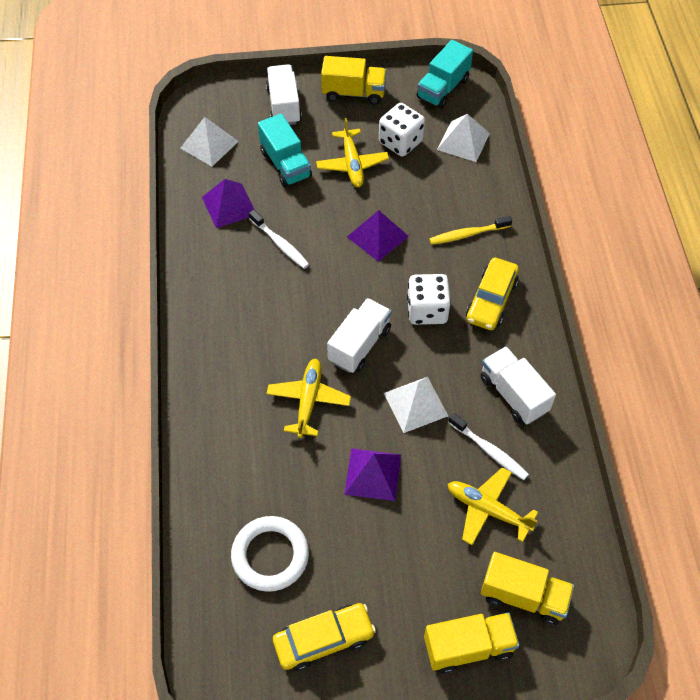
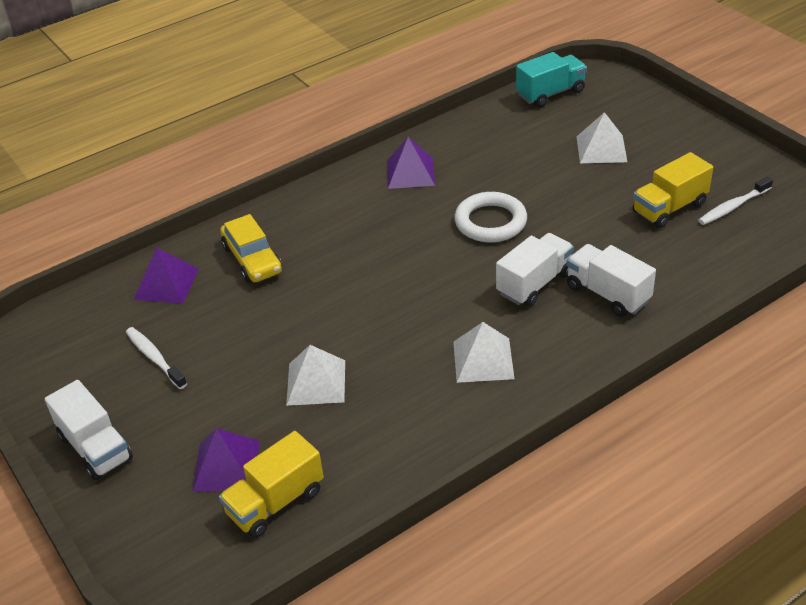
turquoise truck: [258,114,312,187] [417,40,473,109] = 2 -> [516,52,587,107] = 1
white dice: [379,103,425,157] [407,274,451,325] = 2 -> none = 0
yellow car: [273,603,376,671] [466,258,519,330] = 2 -> [220,214,282,282] = 1
yellow plane: [266,359,351,438] [316,118,389,188] [448,468,538,545] = 3 -> none = 0
yellow toothbrush: [429,216,512,245] = 1 -> none = 0
yellow truck: [321,56,387,105] [424,613,519,674] [481,552,574,625] = 3 -> [219,431,324,538] [633,152,713,228] = 2

